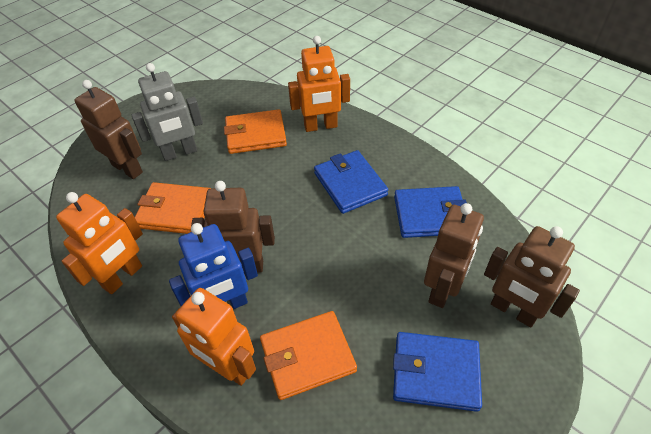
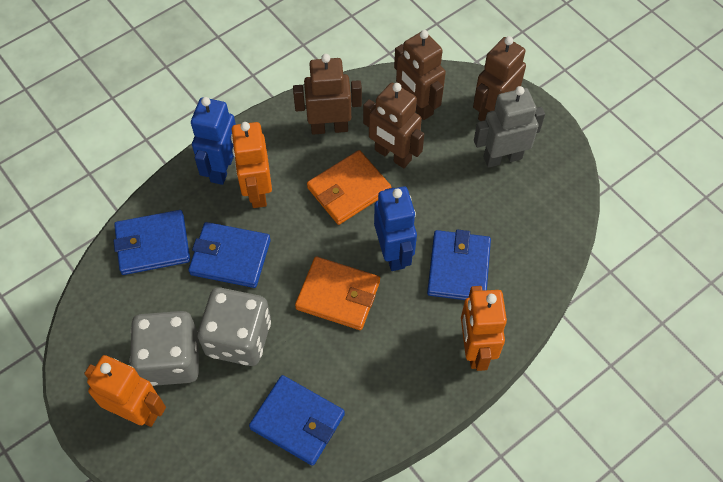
blue robot: [169,223,258,309] = 1 -> [191,97,236,185] [374,186,417,271] = 2
blue wallet: [314,150,388,214] [393,332,482,412] [394,186,467,238] = 3 -> [113,210,190,275] [188,222,271,288] [249,375,345,466] [427,230,491,300] = 4
grey dice: none = 0 -> [130,311,199,386] [198,287,271,366] = 2
orange wallet: [135,182,211,234] [224,109,287,154] [260,311,357,400] = 3 -> [295,257,380,330] [307,150,391,225] = 2

